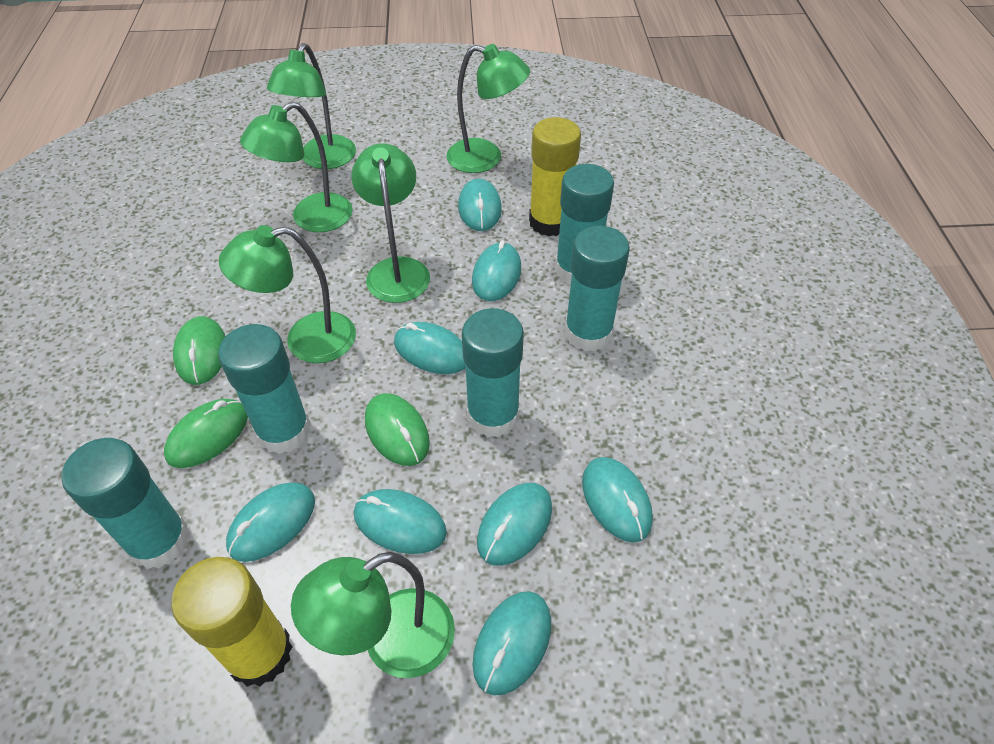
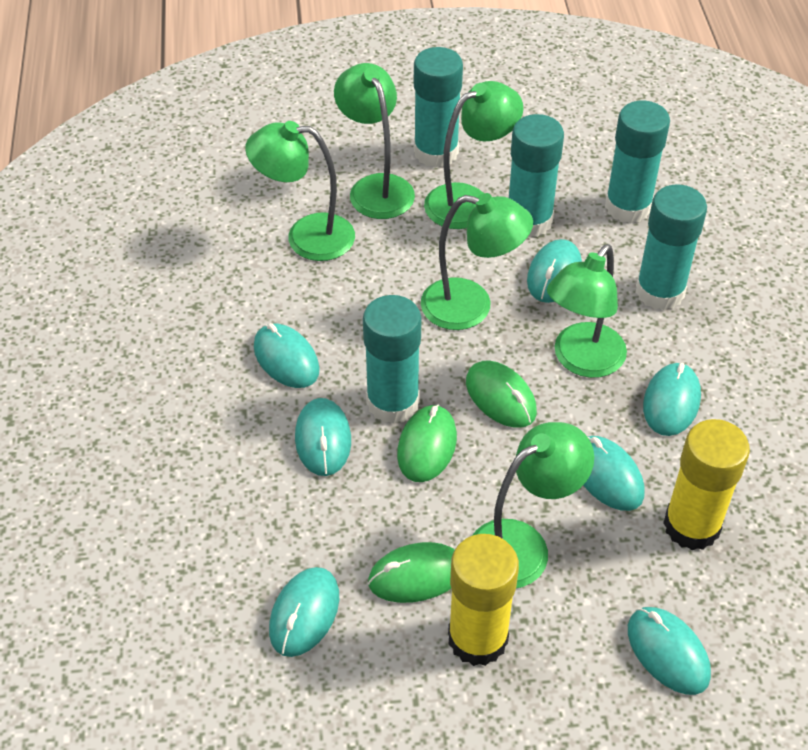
turquoise mouse: [226,482,315,562] [354,489,447,554] [394,322,466,374] [458,179,502,231] [472,240,521,301] [473,591,551,696] [477,483,552,566] [582,457,653,543] = 8 -> [254,323,320,388] [269,567,339,657] [295,398,351,476] [527,239,582,303] [584,436,645,511] [628,607,711,695] [643,363,701,436] = 7

